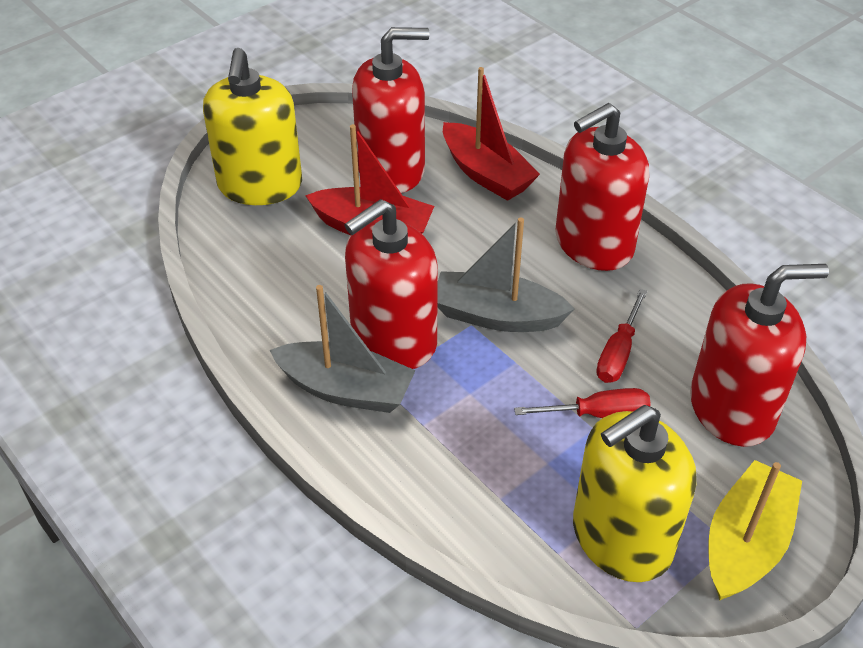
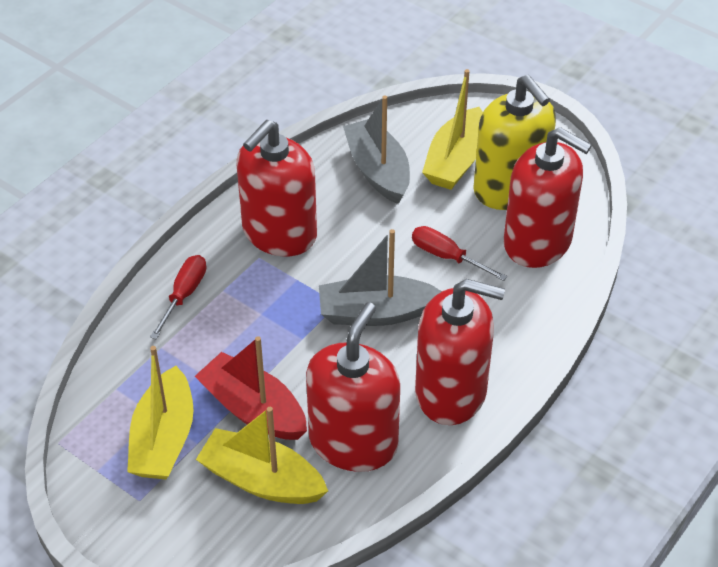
red boat: [305,124,434,235] [443,67,540,201] = 2 -> [195,336,307,440] = 1
yellow boat: [708,460,802,600] = 1 -> [127,346,194,480] [196,407,328,504] [422,69,483,190] = 3
yellow soap dispenser: [203,48,302,205] [573,405,697,582] = 2 -> [473,75,556,210] = 1

